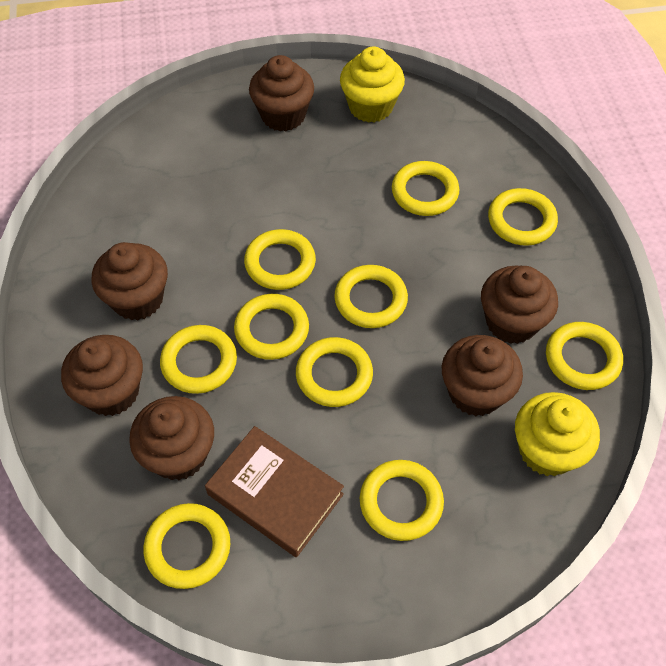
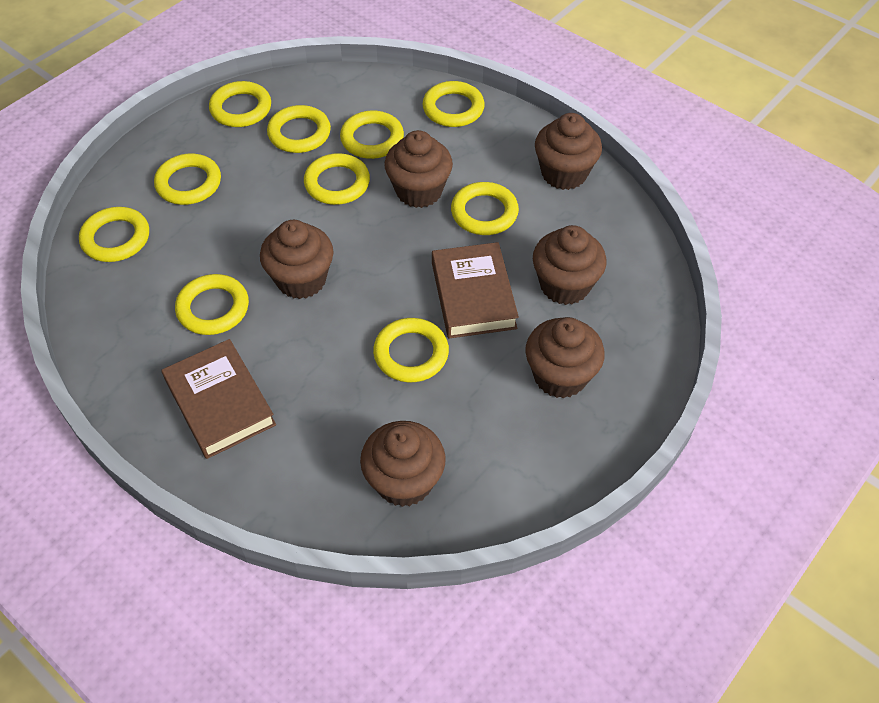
brown book: [205,426,344,557] = 1 -> [162,339,276,459] [432,242,519,338] = 2
yellow cupcake: [340,47,405,123] [515,392,600,476] = 2 -> none = 0

